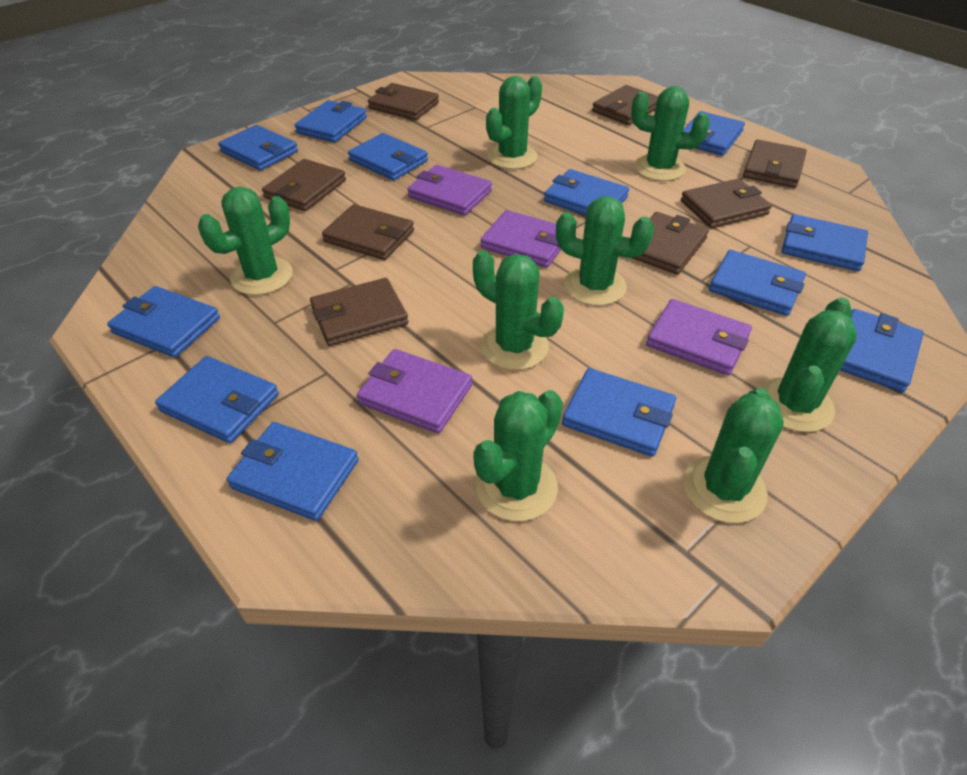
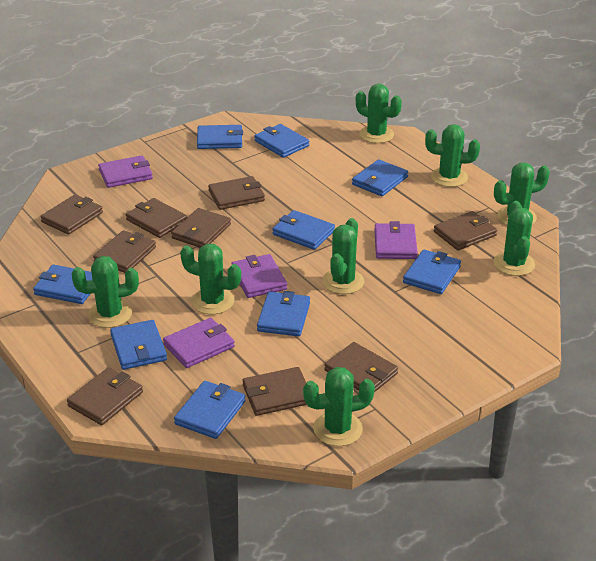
blue wallet: [107,286,220,358] [155,356,279,443] [218,125,298,171] [227,422,359,521] [295,100,367,143] [348,133,428,180] [544,169,629,215] [562,368,676,457] [683,111,745,156] [709,250,806,316] [782,214,868,271] [840,309,924,392] = 12 -> [33,265,92,304] [110,320,167,370] [174,381,246,439] [197,125,243,149] [254,124,309,158] [257,291,310,336] [272,210,335,250] [352,159,408,196] [403,250,461,294] = 9
brown wallet: [262,159,346,211] [310,278,408,346] [322,204,414,260] [368,83,439,120] [592,85,658,125] [633,212,709,275] [681,179,772,228] [743,140,807,188] = 8 -> [40,194,103,235] [67,367,143,425] [93,230,156,273] [126,198,187,238] [171,208,231,248] [208,176,265,210] [243,367,307,416] [324,342,398,392] [434,211,497,250] = 9

